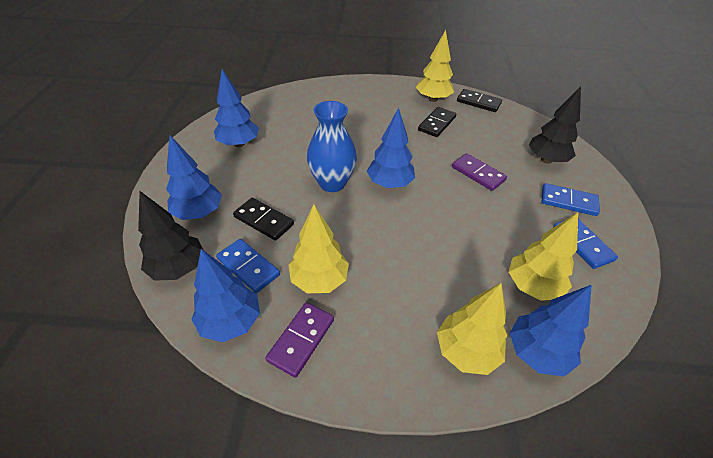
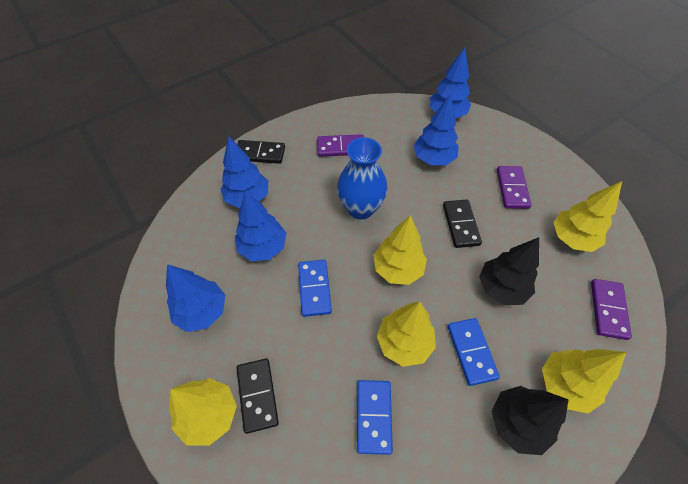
purple domino: [265,302,334,378] [452,153,507,191] = 2 -> [317,134,364,157] [497,166,531,209] [591,279,632,340] = 3
yellow tree: [288,205,349,293] [416,30,454,102] [437,283,507,375] [509,212,578,301] = 4 -> [169,378,237,446] [373,215,427,285] [377,302,436,367] [542,349,626,414] [553,181,622,252] = 5

